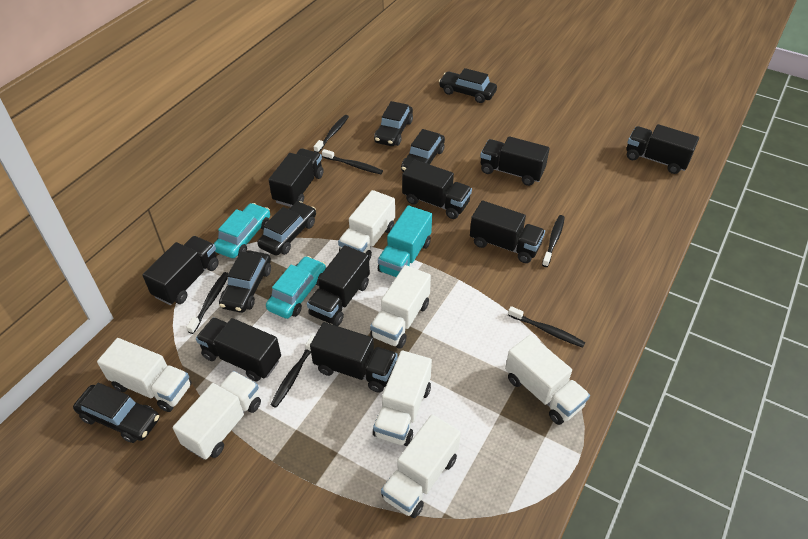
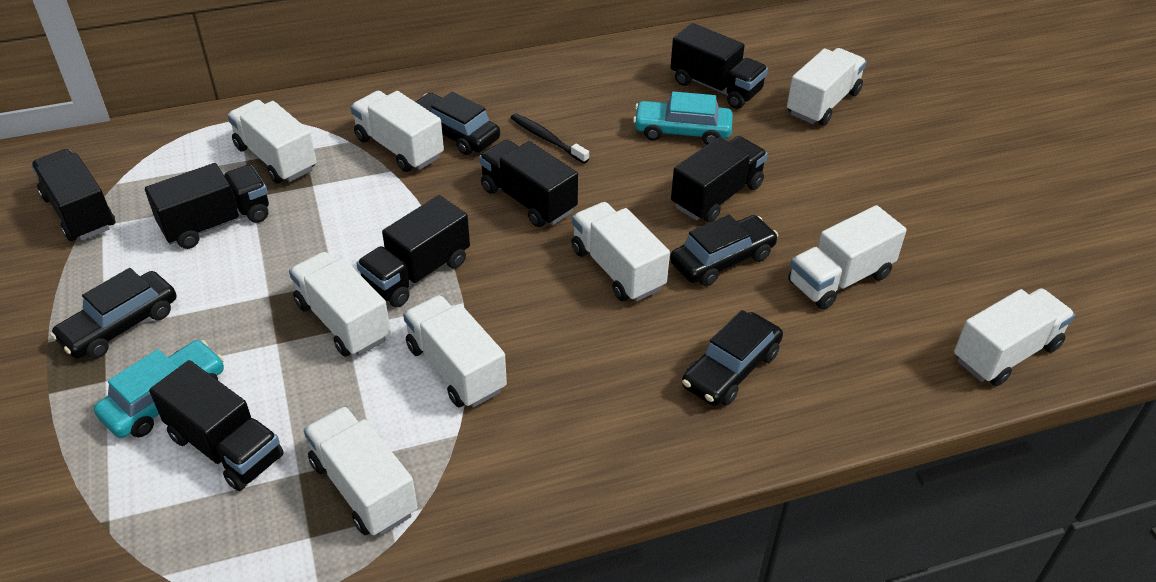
black car: [73,383,159,443] [219,251,271,313] [257,201,316,256] [374,101,413,146] [401,129,445,172] [439,68,497,103] = 6 -> [50,268,176,359] [416,92,500,155] [670,214,778,286] [682,310,783,406] = 4
black toothbrush: [186,272,228,334] [270,335,315,408] [314,115,349,153] [322,149,383,174] [508,306,585,348] [542,215,565,267] = 6 -> [511,113,589,164] = 1
black truck: [142,236,219,305] [196,317,281,382] [269,148,324,207] [307,245,370,326] [310,322,397,393] [402,160,472,219] [470,200,545,263] [480,136,550,186] [626,124,699,174] = 9 -> [31,149,115,241] [145,163,269,249] [149,360,284,491] [357,195,470,307] [479,140,578,227] [670,23,768,109] [671,136,768,223] = 7
turquoise truck: [378,205,432,277] = 1 -> none = 0
white truck: [97,338,191,412] [173,371,261,460] [338,190,395,260] [370,265,431,349] [373,350,432,446] [381,414,461,518] [505,334,590,425] = 7 -> [227,100,317,184] [289,252,391,357] [304,406,418,536] [351,91,444,172] [403,295,507,408] [571,202,670,302] [787,48,867,126] [788,205,907,310] [954,288,1075,386] = 9

